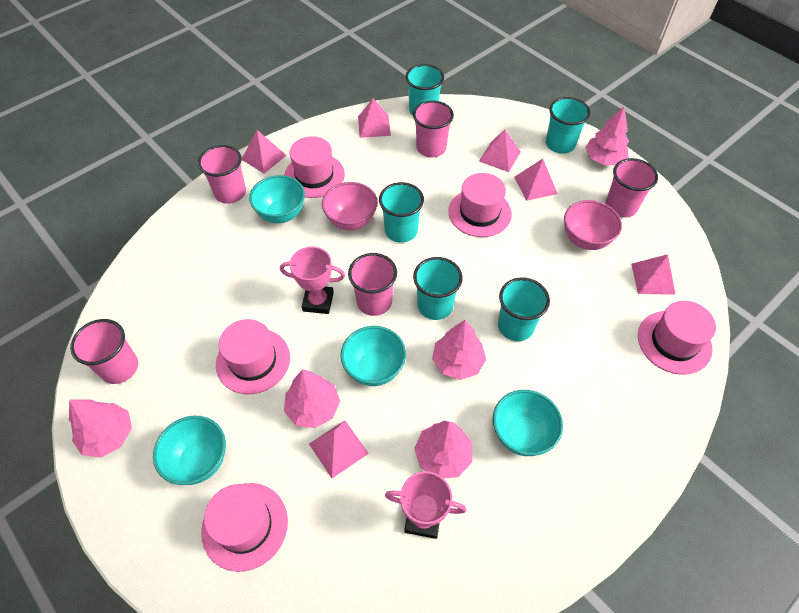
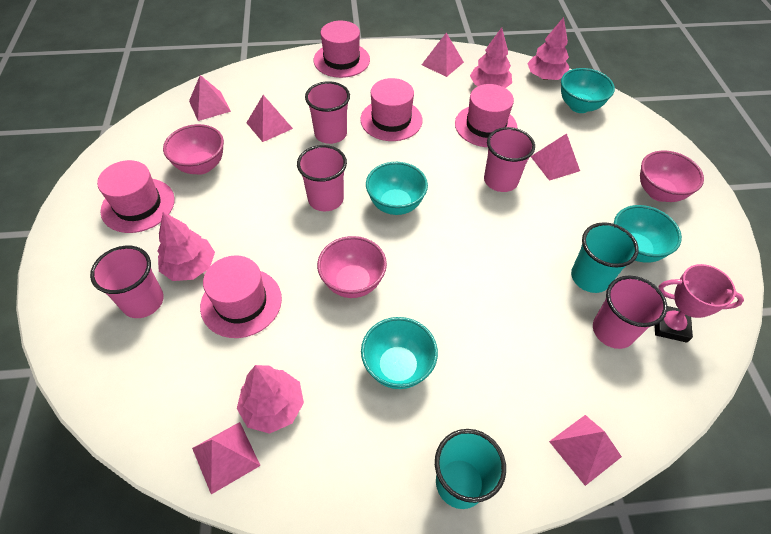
pink bowl: [322,182,378,231] [564,200,622,250] = 2 -> [163,124,224,175] [317,236,387,298] [640,151,704,202] = 3
pink tree: [69,400,132,458] [284,369,340,428] [414,421,472,479] [432,320,486,380] [586,107,629,165] = 5 -> [158,212,215,281] [237,365,304,434] [470,27,512,88] [527,17,569,80] = 4
pink trophy: [280,247,345,314] [385,471,466,539] = 2 -> [655,264,744,343] = 1
turquoise cup: [379,182,424,243] [405,64,444,116] [413,257,463,320] [498,278,550,341] [546,97,591,154] = 5 -> [435,429,506,509] [571,222,639,293] = 2

